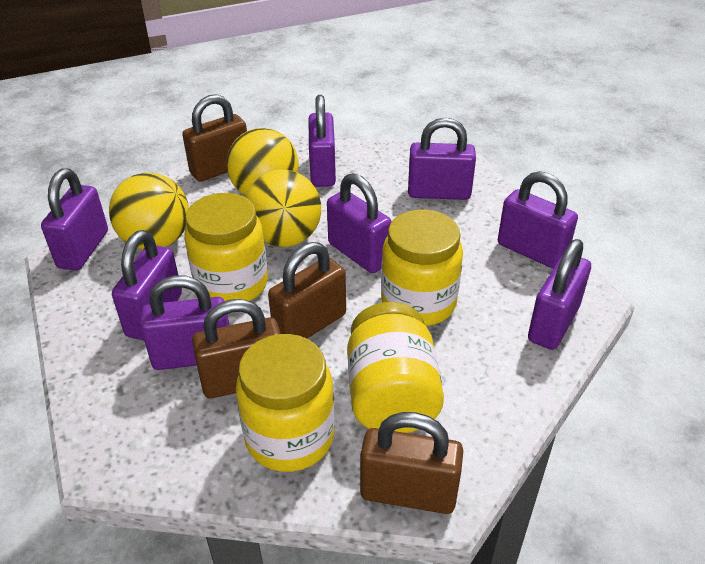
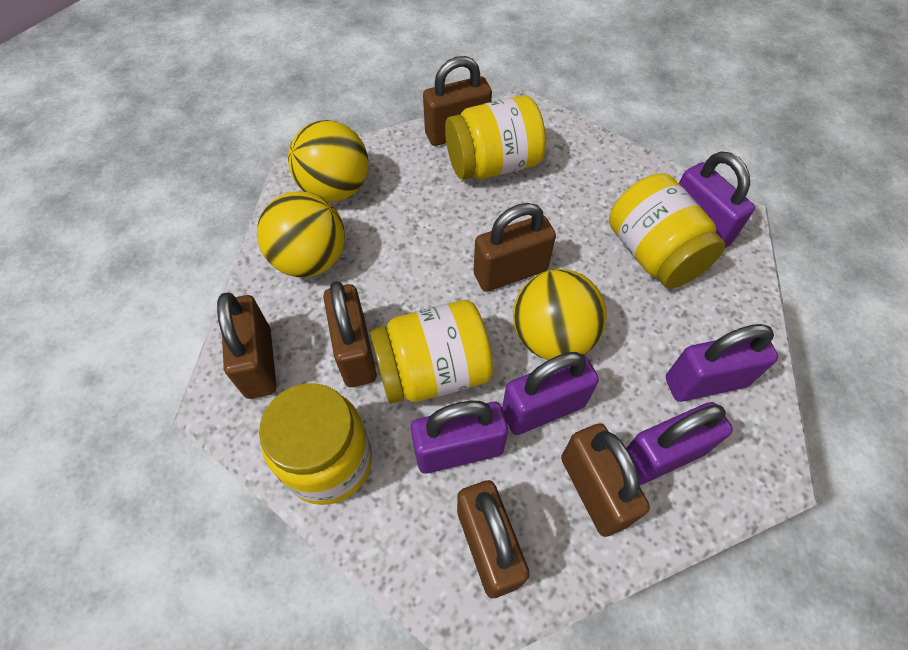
brown padlock: [182,94,247,182] [192,299,281,399] [268,242,346,339] [360,412,463,514] = 4 -> [217,293,277,399] [323,281,377,387] [423,56,492,146] [457,480,530,598] [474,203,556,292] [561,423,650,537] = 6
purple padlock: [41,168,108,271] [112,230,182,341] [140,275,229,370] [309,95,336,187] [327,173,392,273] [408,118,476,200] [498,171,578,269] [528,239,591,350] = 8 -> [410,401,508,473] [502,352,599,435] [627,402,733,485] [666,324,778,402] [679,151,755,248] = 5

